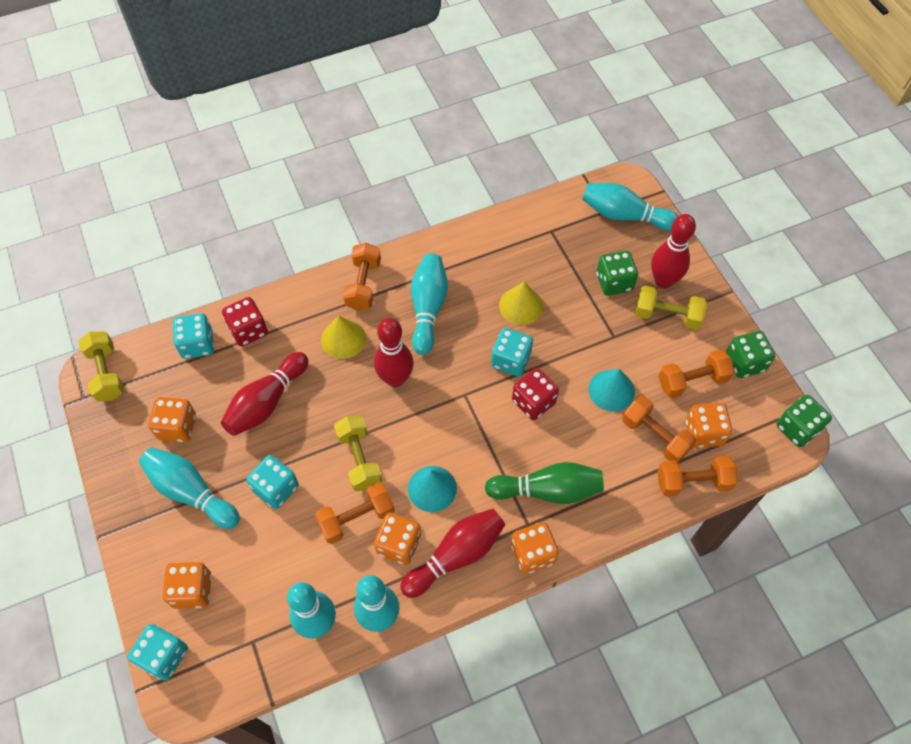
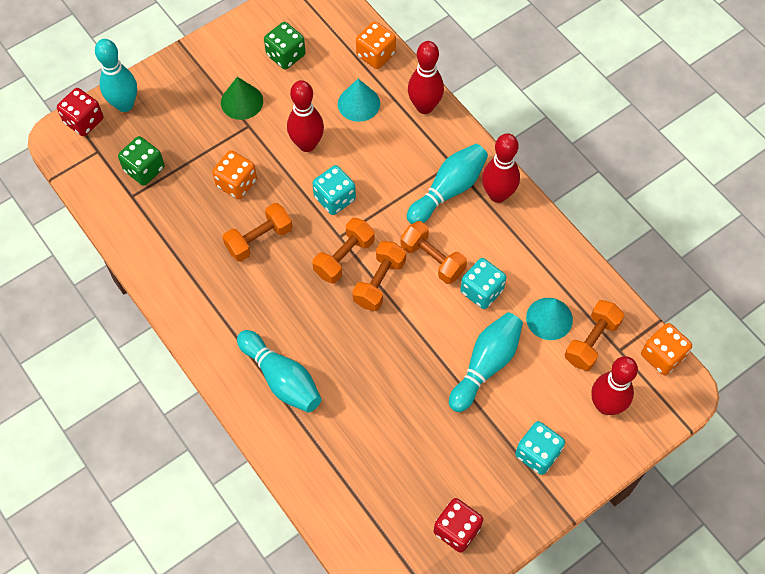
green bowling pin: [485,462,604,504] = 1 -> none = 0
green cone: none = 0 -> [221,77,263,120] = 1
green dice: [596,251,638,296] [726,331,775,378] [776,395,832,447] = 3 -> [118,136,165,186] [264,22,305,70] = 2
orange dice: [148,397,196,443] [163,562,212,609] [374,513,421,565] [511,522,559,574] [686,403,732,448] = 5 -> [212,150,257,199] [356,21,396,69] [641,323,692,375] = 3
turquoise bowling pin: [139,447,240,529] [287,582,336,639] [354,575,399,632] [411,254,448,355] [582,183,678,231] = 5 -> [95,39,137,112] [237,330,321,413] [407,144,488,224] [449,312,523,412] = 4
turquoise dice: [127,624,188,681] [172,313,214,359] [247,455,299,509] [491,328,533,377] = 4 -> [313,165,356,215] [460,258,506,309] [515,421,565,475] = 3
yellow cone: [321,316,366,359] [499,282,543,325] = 2 -> none = 0
yellow dumbbell: [78,331,124,401] [334,415,382,491] [635,286,707,330] = 3 -> none = 0

